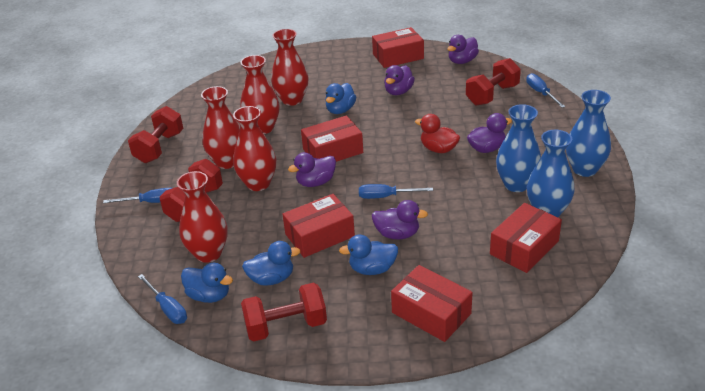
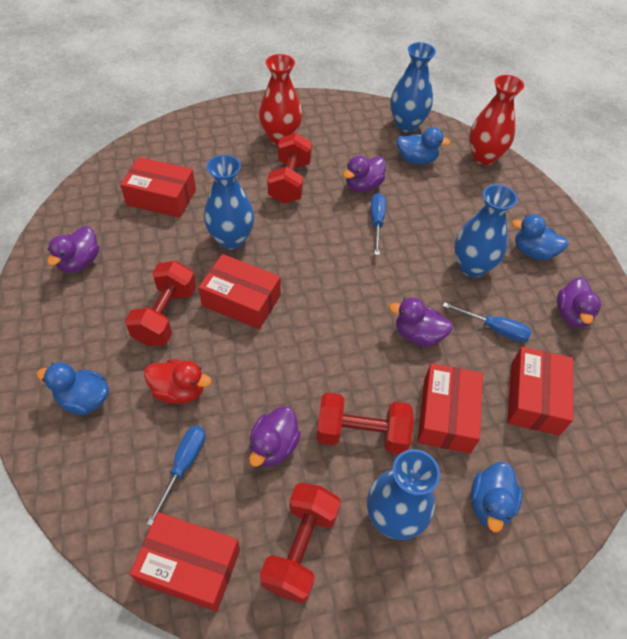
blue screwdriver: [103,188,172,203] [138,274,187,324] [359,184,433,199] [526,73,565,108] = 4 -> [147,426,205,526] [371,193,386,255] [443,302,532,342] = 3
blue vase: [496,104,541,192] [527,130,575,217] [566,90,611,177] = 3 -> [204,155,254,249] [367,449,440,540] [390,42,436,132] [454,184,518,277] = 4
red vase: [177,171,228,263] [201,86,240,169] [233,106,276,191] [240,55,279,134] [271,29,308,106] = 5 -> [259,54,302,145] [469,75,524,165] = 2

